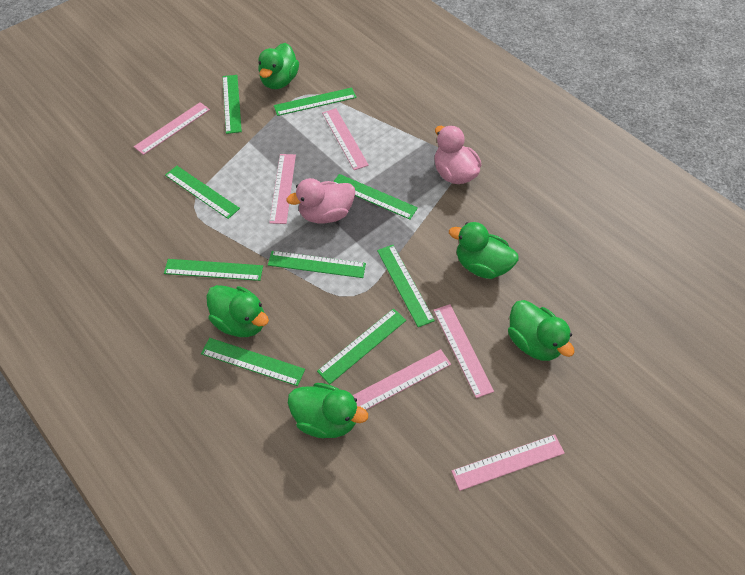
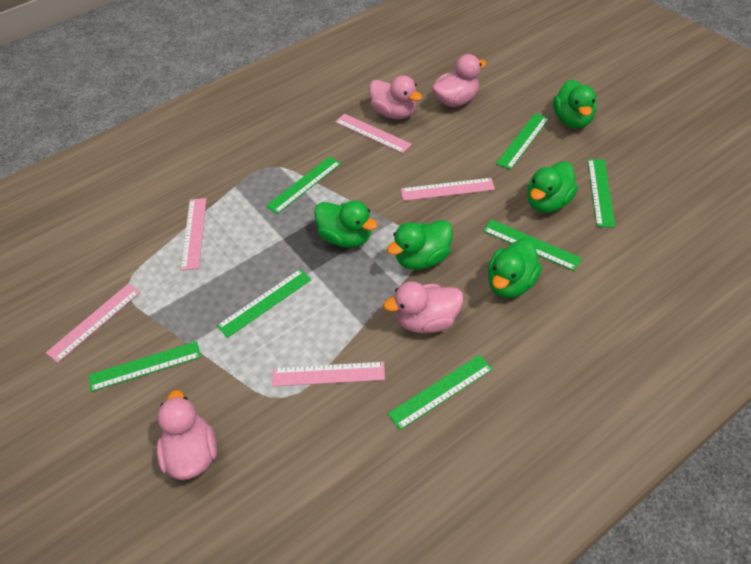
green ruler: [164,259,263,281] [165,166,240,219] [201,338,305,386] [223,75,242,134] [268,251,366,278] [274,88,356,116] [317,308,406,384] [333,174,418,219] [377,245,435,327] = 9 -> [89,341,201,392] [217,269,312,338] [266,156,341,214] [388,355,493,430] [483,219,582,271] [496,113,549,170] [588,159,615,227] = 7
pink duck: [286,178,355,223] [435,126,482,184] = 2 -> [157,390,217,480] [369,75,422,119] [383,281,463,333] [432,54,487,107] = 4
pink ruler: [134,102,210,155] [269,154,296,224] [322,108,369,170] [353,349,451,410] [433,304,494,398] [451,434,565,491] = 6 -> [46,283,141,363] [181,198,207,271] [272,362,385,387] [335,114,412,153] [401,178,495,201] = 5

